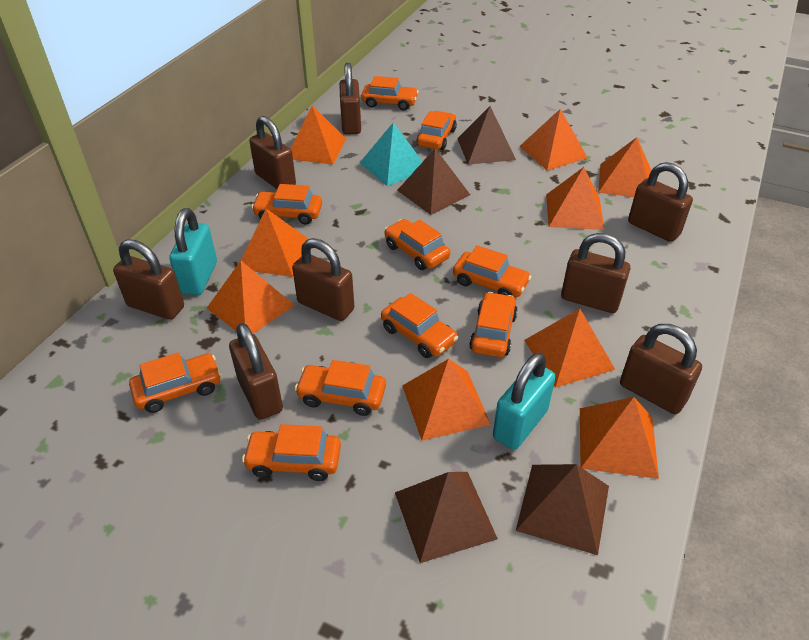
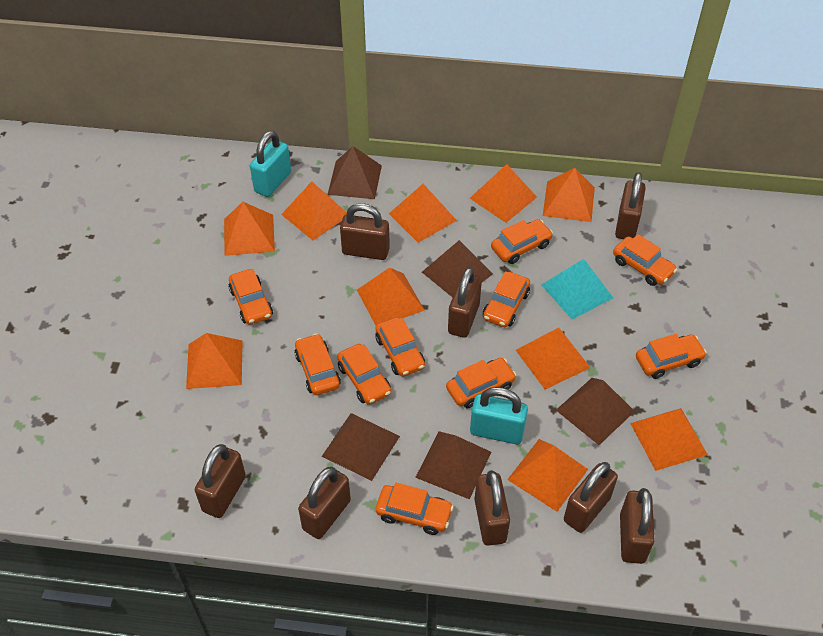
brown pyramid: [395,472,498,563] [397,148,470,215] [457,106,516,165] [516,464,609,555] = 4 -> [322,413,400,481] [328,146,382,199] [415,431,491,500] [422,240,493,298] [556,378,635,445] = 5
orange pyramid: [207,261,294,334] [241,209,308,277] [291,105,346,165] [402,359,491,441] [519,109,588,171] [524,308,615,388] [546,167,605,230] [580,397,659,479] [598,137,652,197] = 9 -> [186,333,243,389] [224,202,275,256] [281,182,347,241] [357,267,425,325] [389,184,457,243] [470,164,537,223] [507,439,588,512] [516,327,591,390] [543,168,595,222] [630,408,708,471] = 10

